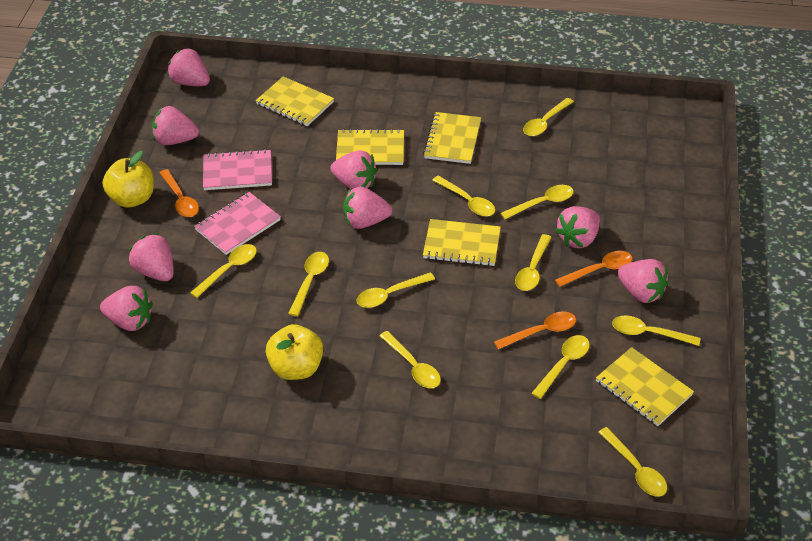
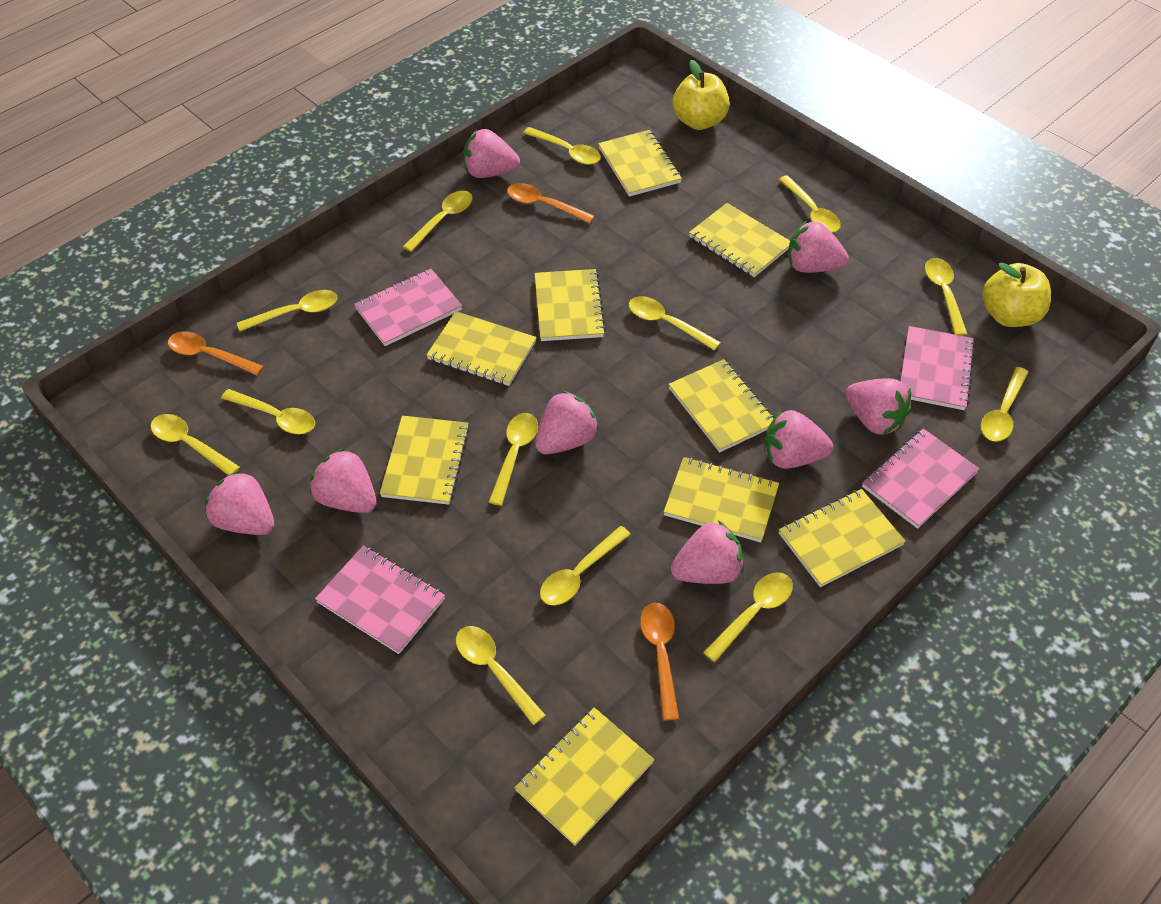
pink notebook: [194,192,281,255] [203,149,272,190] = 2 -> [315,546,445,654] [354,269,462,346] [862,429,980,529] [901,326,975,410] = 4
yellow notebook: [256,76,334,126] [336,129,404,165] [423,112,481,164] [423,219,501,266] [596,347,694,426] = 5 -> [380,416,470,505] [426,311,537,386] [514,707,655,846] [535,269,606,341] [598,130,682,197] [664,457,779,542] [668,359,774,452] [689,203,790,277] [779,489,906,587] = 9
yellow spoon: [190,244,257,298] [288,252,329,317] [356,272,435,308] [380,331,441,388] [432,175,495,217] [500,185,574,219] [515,234,552,291] [523,98,574,136] [531,335,590,399] [598,427,667,497] [612,315,700,346] = 11 -> [151,414,240,475] [221,389,315,434] [237,290,337,331] [403,191,473,252] [456,626,546,725] [489,413,538,506] [523,127,601,165] [540,526,631,605] [629,296,721,351] [703,572,793,662] [779,175,841,233] [925,258,967,336] [981,367,1029,442] = 13

